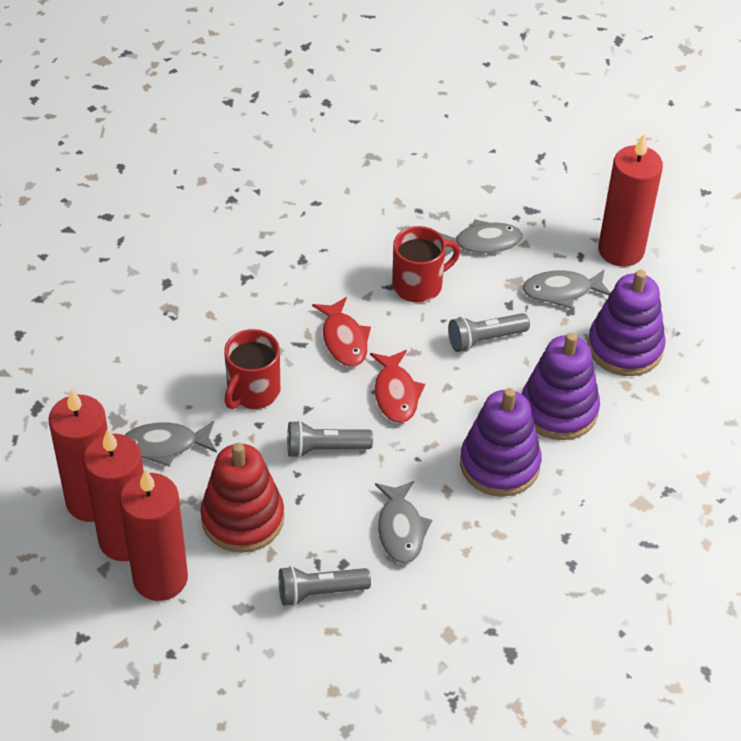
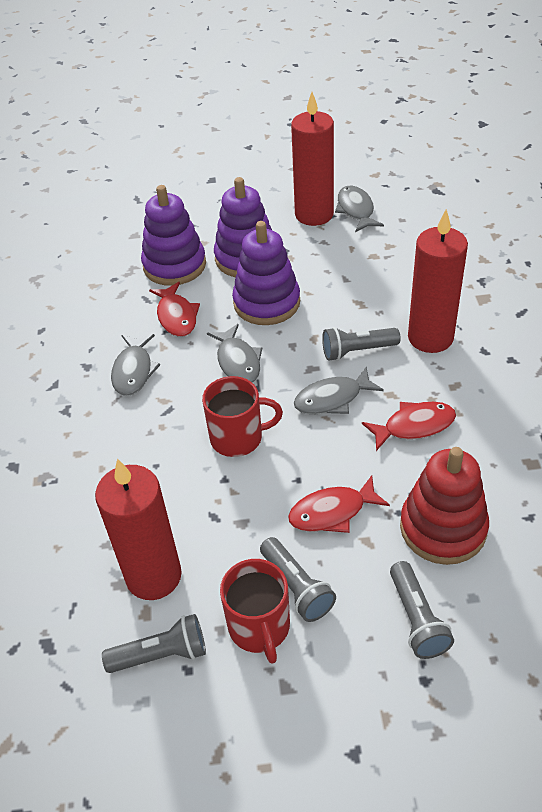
grey flashlight: [279,566,371,606] [287,420,373,458] [448,313,530,352] = 3 -> [102,614,206,673] [260,537,336,622] [322,327,401,361] [390,561,454,659] = 4
red candle: [48,388,108,522] [83,429,144,561] [120,469,188,601] [598,134,663,267] = 4 -> [95,459,182,600] [291,92,334,226] [408,209,468,353] = 3
red fish: [312,297,371,367] [370,350,425,423] = 2 -> [149,282,200,337] [288,475,390,533] [362,402,456,451] = 3

